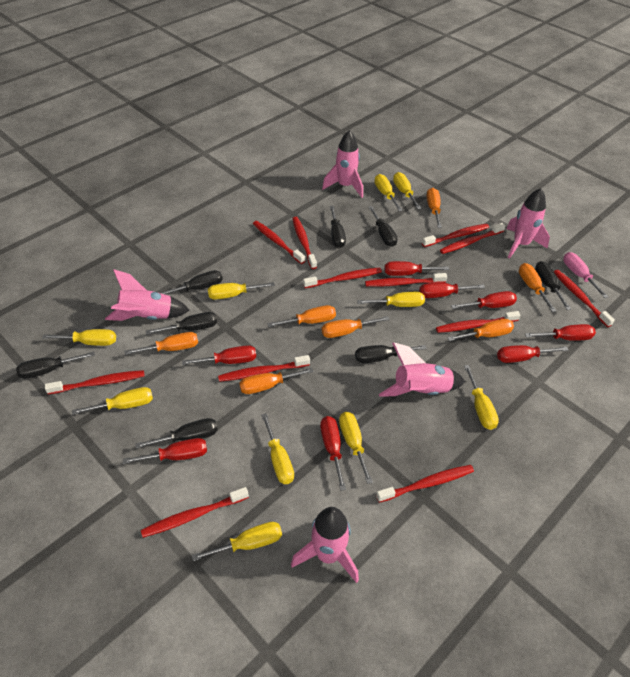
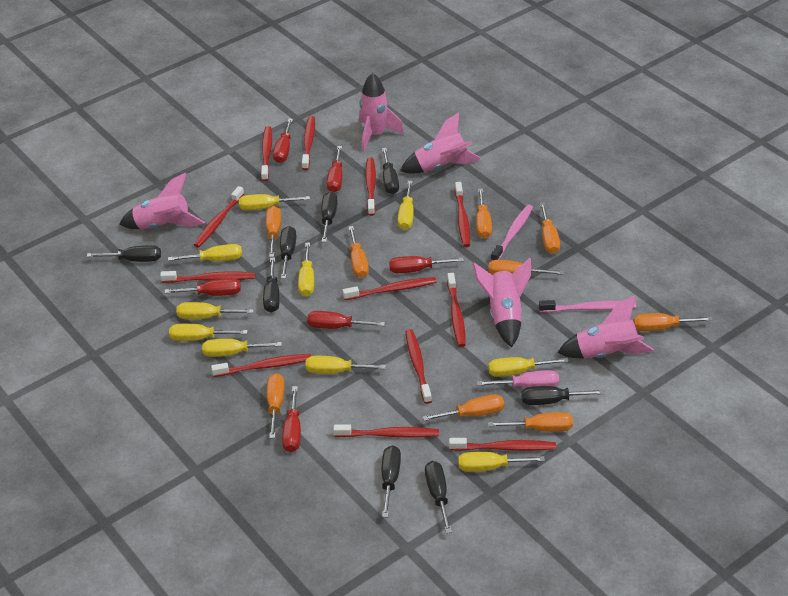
orange screwdriver: [124,332,198,355] [239,368,314,394] [267,305,336,327] [322,316,390,338] [426,188,442,228] [447,319,514,341] [519,263,556,312] = 7 -> [266,206,281,257] [267,373,285,438] [348,226,369,278] [423,394,504,421] [476,188,492,239] [488,260,564,275] [488,412,573,432] [540,203,560,254] [633,313,713,331] = 9
pink toothbrush: none = 0 -> [491,205,533,261] [539,300,636,312] = 2
red screwdriver: [123,438,207,464] [182,345,256,365] [320,416,346,491] [385,261,449,276] [419,283,485,298] [451,291,517,309] [497,345,568,363] [525,324,596,341] = 8 -> [165,278,241,296] [273,119,293,163] [282,386,301,452] [307,311,385,329] [327,146,343,193] [389,256,464,273] = 6

